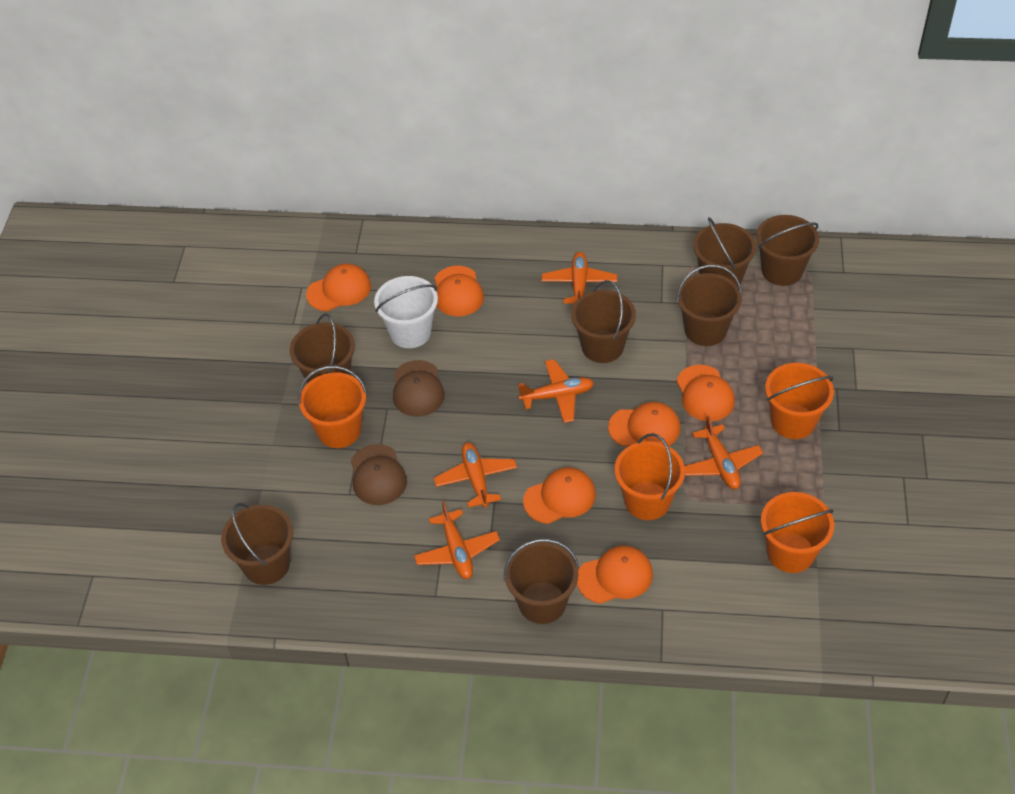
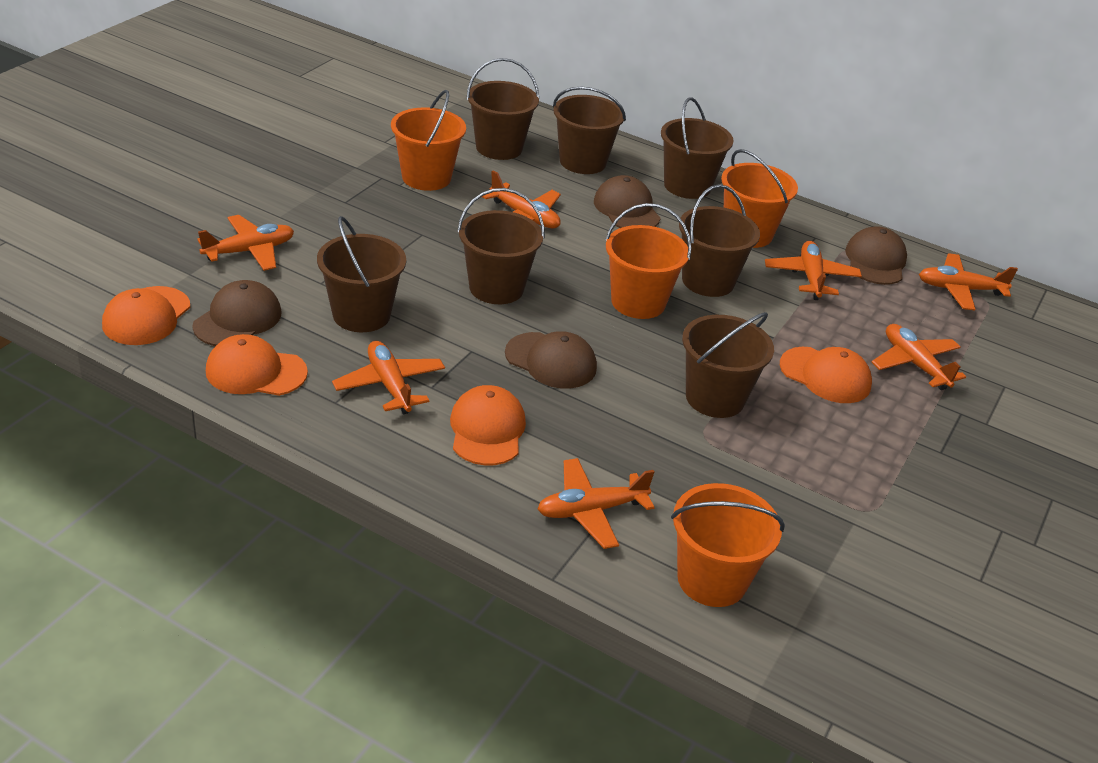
brown cap: [351,444,407,505] [393,360,445,417] = 2 -> [193,280,281,346] [505,331,597,389] [594,175,661,228] [845,226,907,285] = 4
orange cap: [306,263,371,311] [435,266,484,317] [523,467,596,524] [577,546,653,604] [608,402,681,446] [676,365,735,421] = 6 -> [102,286,190,345] [206,334,308,396] [450,385,526,465] [780,347,872,403] = 4
orange plane: [414,501,500,579] [434,443,517,508] [518,359,594,423] [542,252,617,304] [685,415,763,489] = 5 -> [197,215,294,271] [332,341,445,414] [482,171,561,229] [538,458,655,549] [765,241,862,300] [871,324,966,390] [919,253,1018,311] = 7
white bucket: [374,276,438,348] = 1 -> none = 0

